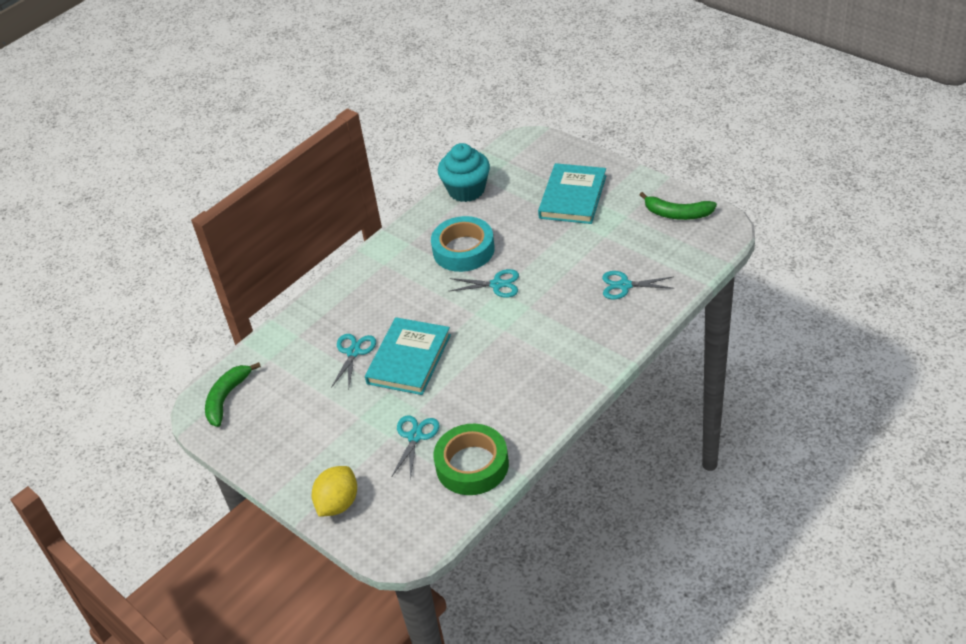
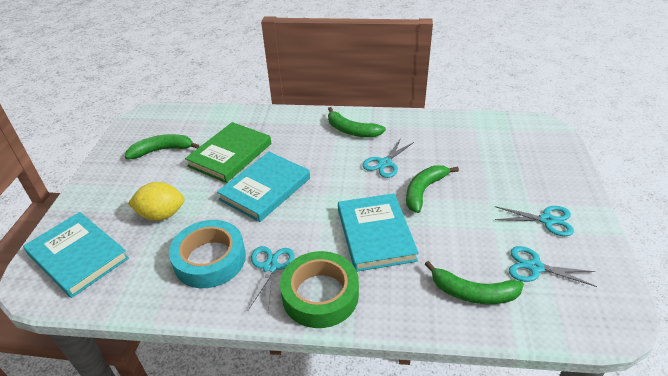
green banana: [205,362,261,427] [639,192,717,220] = 2 -> [125,134,200,159] [328,107,386,138] [406,165,459,213] [425,261,524,304] = 4
green book: none = 0 -> [185,122,271,183] = 1
turquoise book: [365,317,451,395] [538,163,606,224] = 2 -> [23,212,129,298] [217,152,310,222] [338,193,419,272] = 3
turquoise cupcake: [438,143,490,202] = 1 -> none = 0

